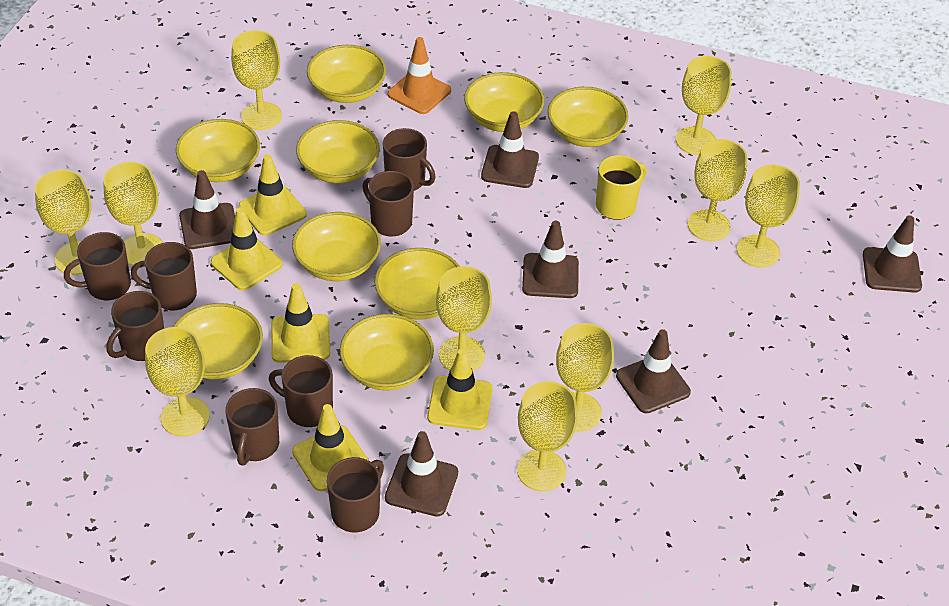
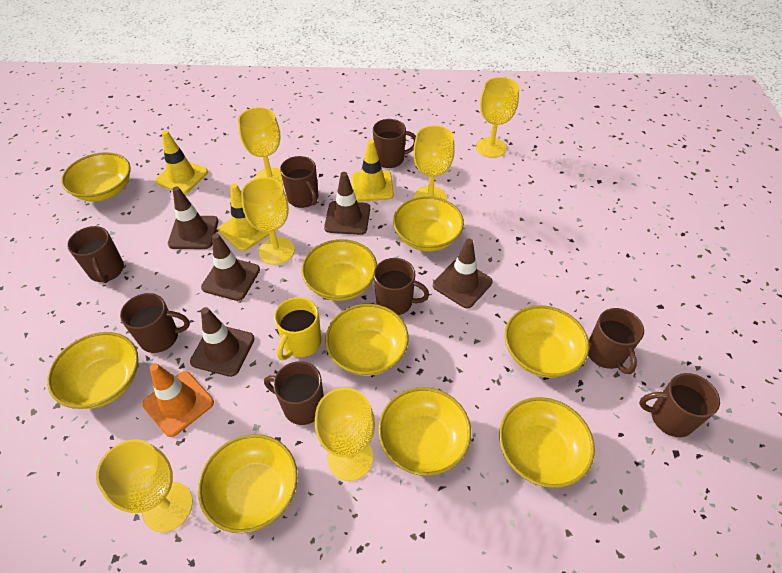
brown traffic cone: [179,170,235,249] [385,431,458,517] [481,111,539,188] [522,221,579,298] [616,329,691,413] [863,215,922,293] = 6 -> [168,186,218,249] [190,307,254,377] [201,233,260,301] [324,172,370,235] [433,239,493,308] = 5
yellow goblet: [35,170,91,275] [104,162,163,266] [145,327,210,437] [231,30,282,130] [436,266,492,371] [517,381,577,491] [556,323,614,432] [676,56,732,155] [688,139,747,241] [737,164,800,268] = 10 -> [96,439,193,532] [238,107,283,185] [241,177,295,265] [315,388,375,481] [413,125,455,200] [476,77,519,158] = 6
yellow traffic cone: [211,207,283,291] [239,154,307,235] [271,283,330,363] [292,404,369,491] [427,348,493,430] = 5 -> [155,130,208,194] [218,184,270,251] [352,140,394,201] = 3

